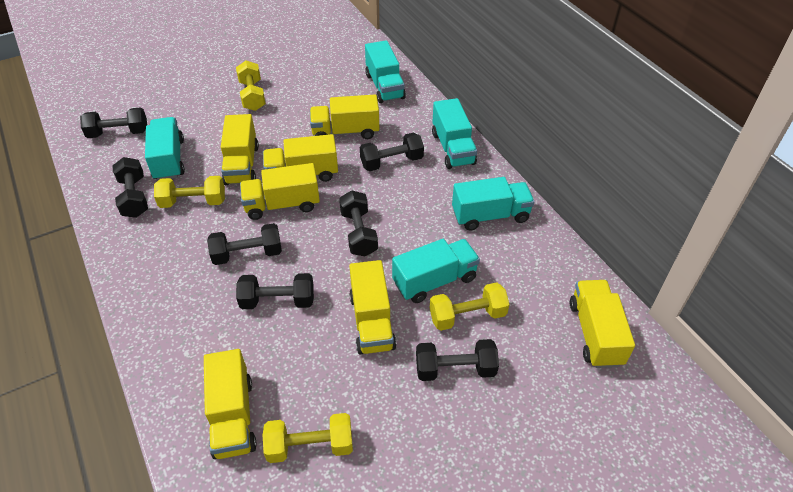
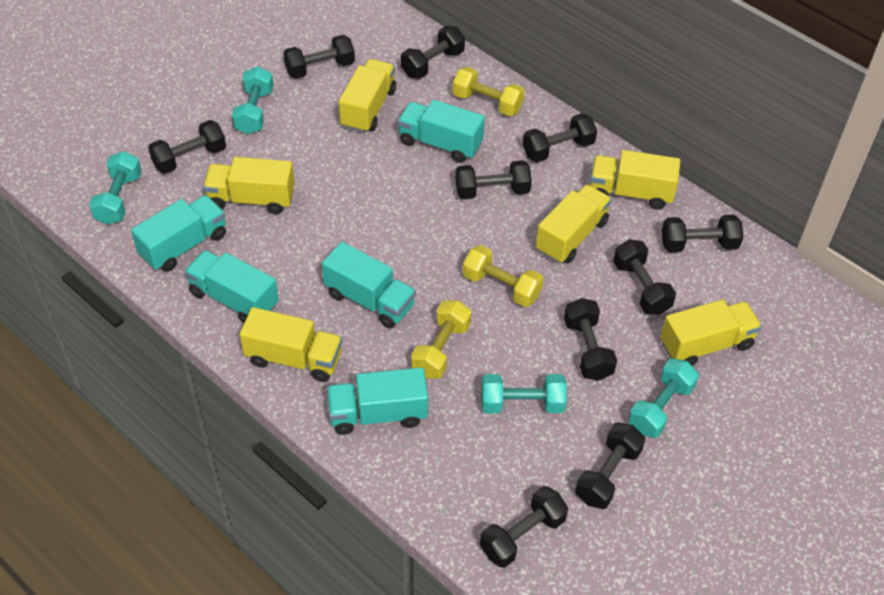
black dumbbell: [80,107,147,138] [112,157,148,218] [207,223,282,265] [236,273,314,309] [339,190,378,256] [360,133,424,171] [416,339,499,381] = 7 -> [148,120,226,174] [283,35,355,79] [401,26,465,79] [455,160,532,199] [480,486,568,568] [523,113,597,162] [564,298,617,381] [575,423,645,509] [613,239,676,315] [662,215,743,252] = 10
turquoise dumbbell: none = 0 -> [89,151,141,225] [232,67,273,134] [481,374,567,414] [628,358,699,438] = 4
yellow dumbbell: [154,176,225,208] [236,60,266,111] [263,413,353,463] [430,282,510,331] = 4 -> [411,300,472,379] [452,67,525,116] [463,245,543,307] = 3
yellow truck: [204,349,257,459] [221,114,259,185] [240,163,320,220] [263,134,338,182] [310,95,379,139] [349,260,397,355] [570,280,635,368] = 7 -> [203,157,295,214] [240,307,342,382] [339,59,396,133] [536,184,612,263] [590,150,680,210] [660,299,762,366] = 6

